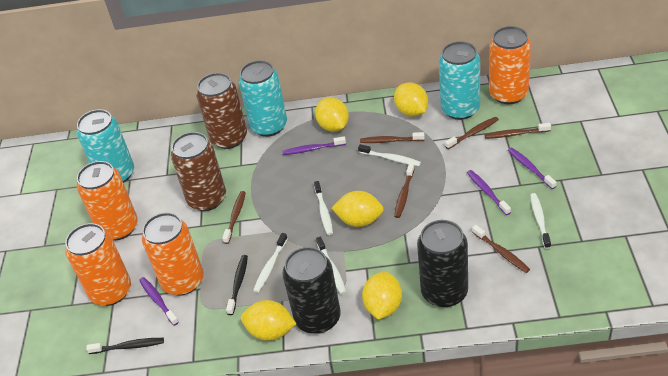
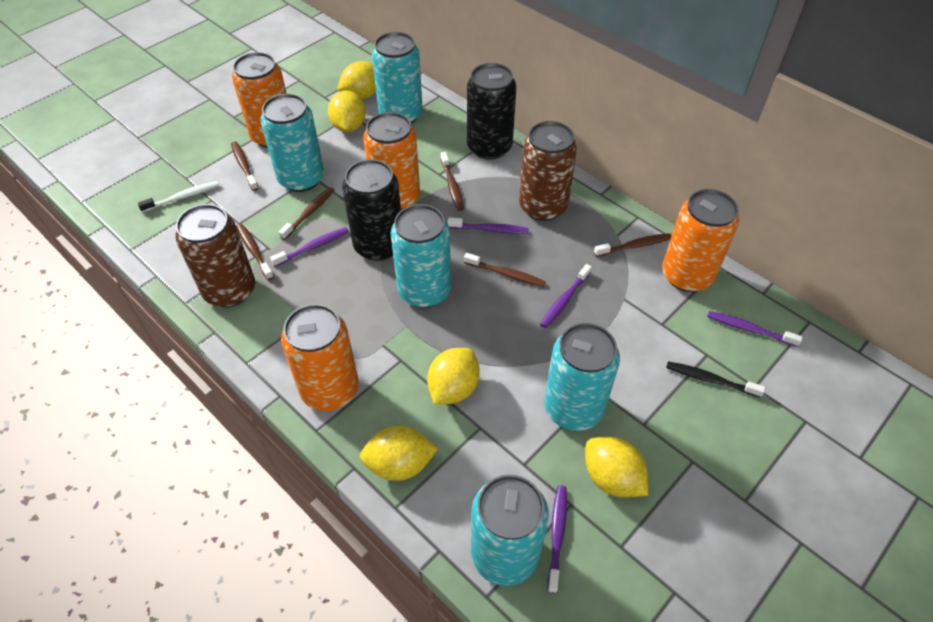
black toothbrush: [86,338,164,354] [226,255,248,315] = 2 -> [666,361,765,398] = 1
purple toothbrush: [139,277,179,326] [282,136,346,155] [467,170,511,215] [508,148,556,189] = 4 -> [270,227,349,267] [447,217,529,234] [540,264,592,328] [547,485,567,593] [707,311,803,347] = 5
turquoise can: [77,109,134,183] [238,60,287,137] [439,41,480,120] = 3 -> [260,94,324,192] [372,32,423,124] [391,204,451,308] [471,475,549,586] [544,323,620,431] = 5
white toothbrush: [253,233,288,293] [314,181,333,235] [316,237,346,295] [358,144,421,166] [530,193,551,249] = 5 -> [138,181,219,212] = 1

